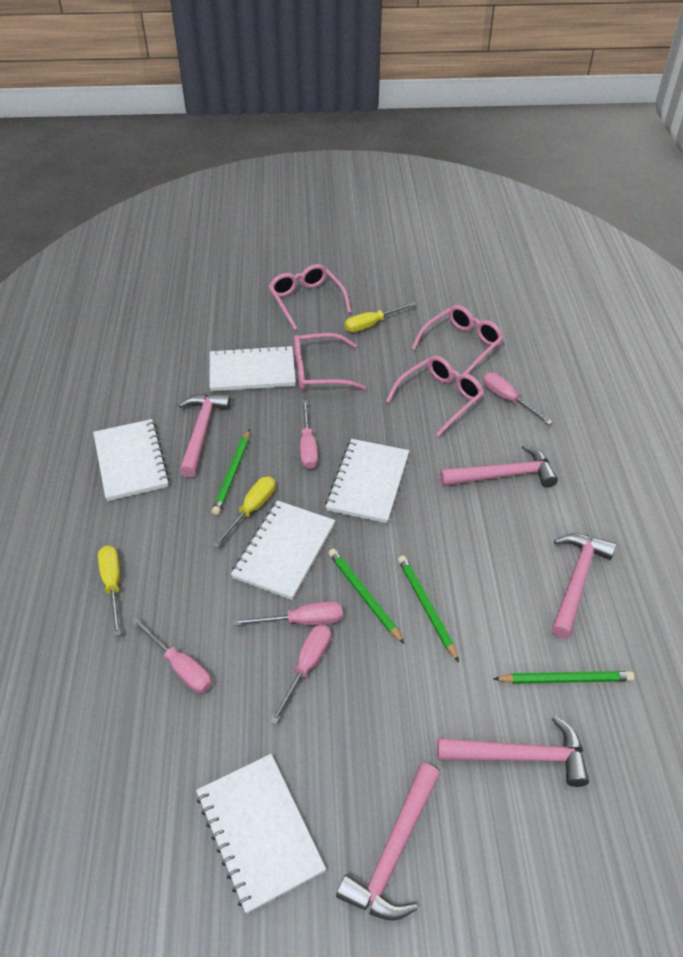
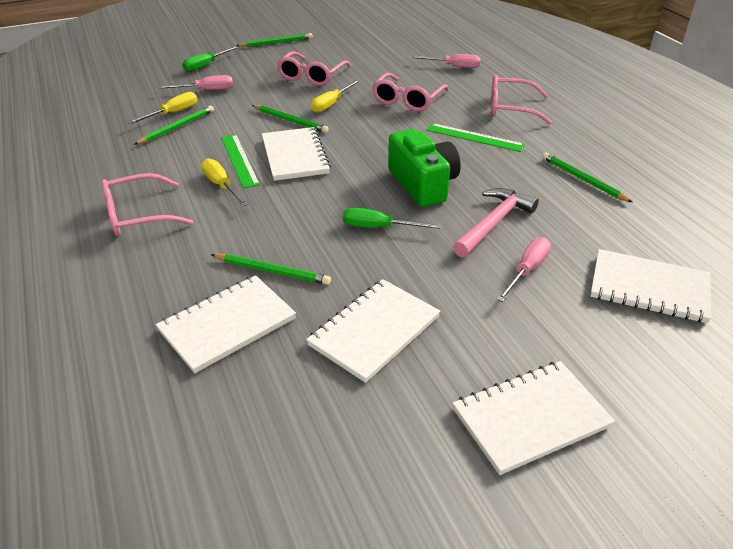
green camera: none = 0 -> [388,129,461,207] = 1
green pencil: [212,429,250,515] [328,549,404,644] [398,555,459,662] [493,671,634,684] = 4 -> [134,106,214,145] [211,254,331,285] [236,33,313,47] [252,105,329,133] [542,153,632,202] = 5
green ruler: none = 0 -> [221,134,260,188] [426,123,525,152] = 2
green screwdriver: none = 0 -> [182,46,239,72] [343,208,442,229] = 2
pink hammer: [179,394,231,477] [336,763,440,921] [437,716,589,787] [440,444,558,487] [552,533,616,639] = 5 -> [453,188,539,258] = 1
pink screwdriver: [131,617,212,693] [233,601,343,626] [270,625,331,724] [300,400,318,469] [483,372,553,425] = 5 -> [158,75,233,90] [412,54,481,68] [496,237,551,302] = 3

